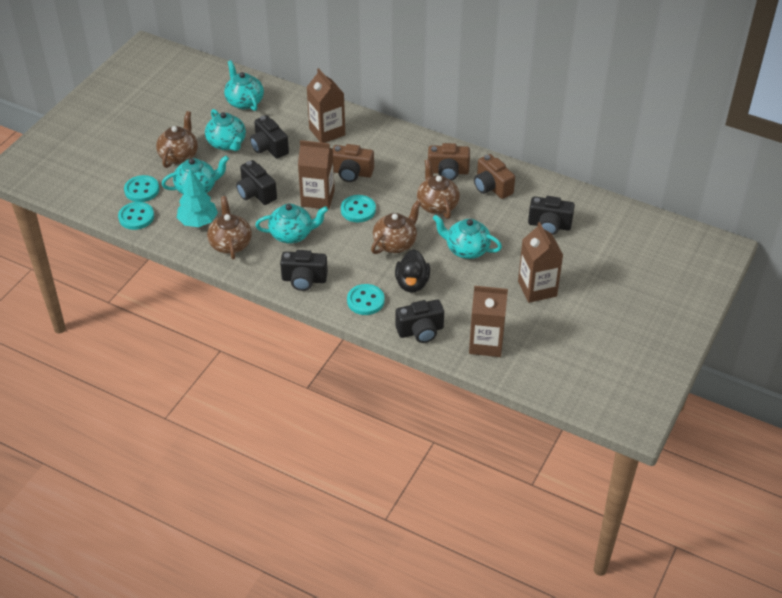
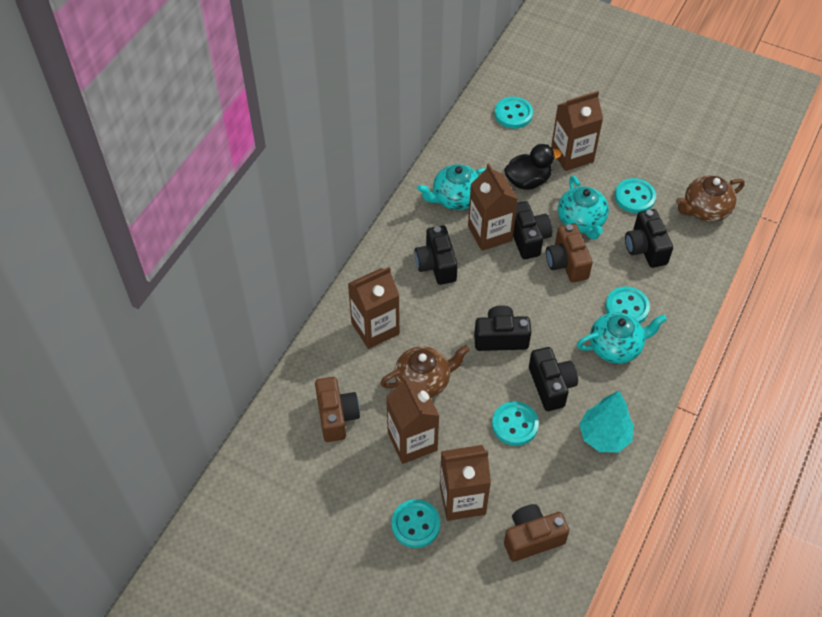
brown carton: [298,140,335,210] [307,68,345,143] [469,286,508,357] [518,222,563,303] = 4 -> [348,267,400,349] [386,376,439,464] [440,445,491,521] [468,164,518,251] [551,91,603,171] = 5
brown teapot: [156,111,198,168] [207,196,252,259] [371,200,421,254] [417,159,460,219] = 4 -> [381,345,470,398] [676,176,745,222] = 2
turquoise button: [118,202,154,230] [124,175,159,202] [341,195,376,222] [347,284,385,315] = 4 -> [392,499,440,548] [492,401,539,446] [494,97,533,129] [605,287,650,323] [615,178,656,213] = 5
turquoise teapot: [162,156,229,194] [205,109,246,151] [224,60,264,111] [255,204,328,243] [433,215,502,259] = 5 -> [417,164,487,210] [558,176,609,240] [577,312,667,364] = 3

